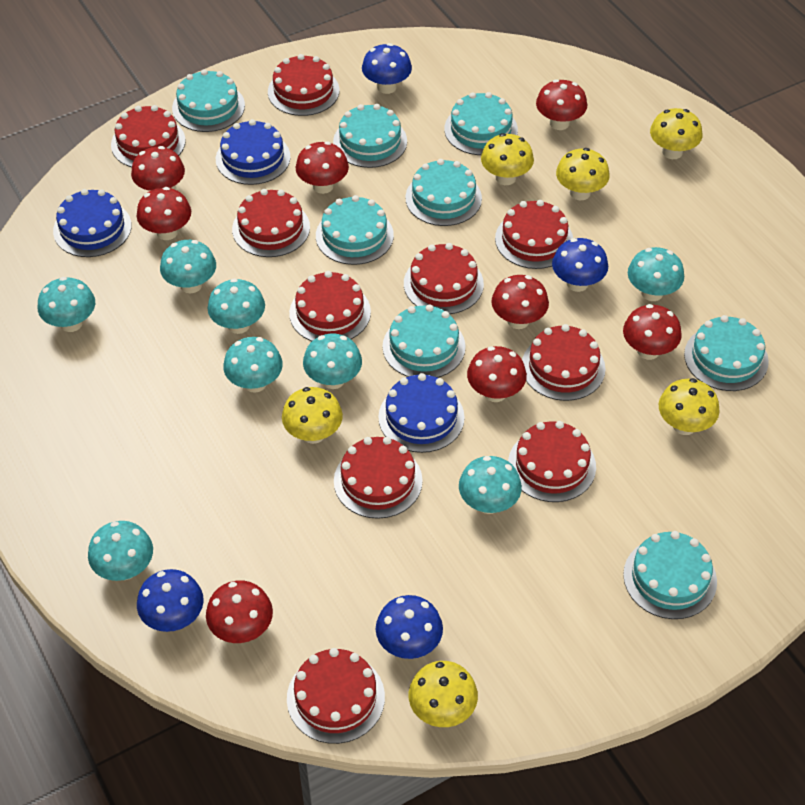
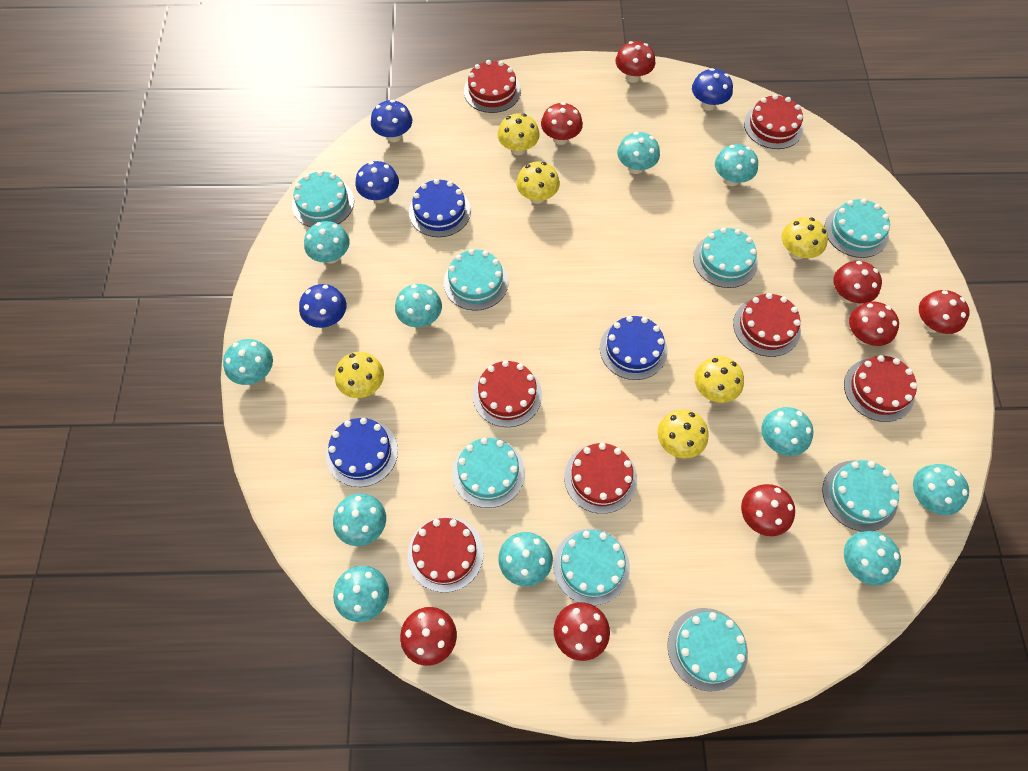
red cake: [111,105,186,167] [232,189,310,257] [268,54,340,116] [287,648,385,744] [289,271,371,341] [334,437,423,519] [404,243,484,314] [495,200,573,269] [508,421,596,502] [522,324,606,401] = 10 -> [408,517,484,593] [464,60,521,113] [473,360,542,427] [564,443,637,514] [733,293,801,357] [744,94,803,149] [844,355,917,422] = 7
turquoise mushroom: [38,277,95,332] [88,521,153,581] [160,240,216,293] [208,279,265,334] [223,337,283,393] [303,334,362,389] [459,456,522,514] [628,247,684,301] = 8 -> [223,339,273,385] [304,221,350,264] [333,494,386,546] [333,566,389,622] [395,284,442,327] [499,532,553,586] [617,132,660,174] [715,144,758,186] [761,407,813,456] [844,531,901,585] [913,464,969,515] = 11

